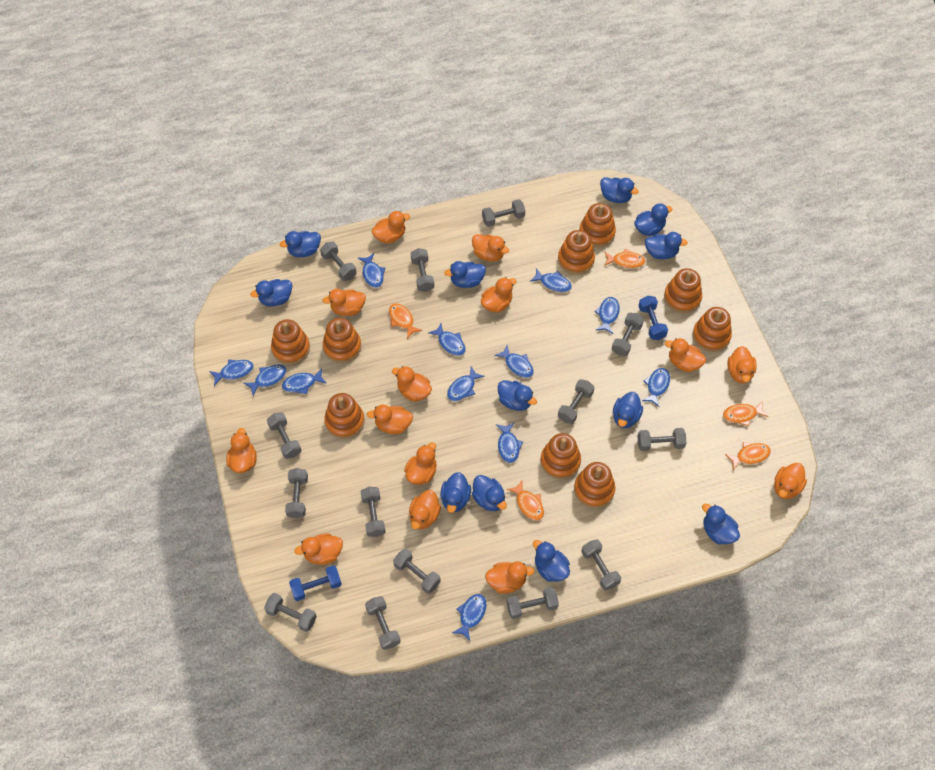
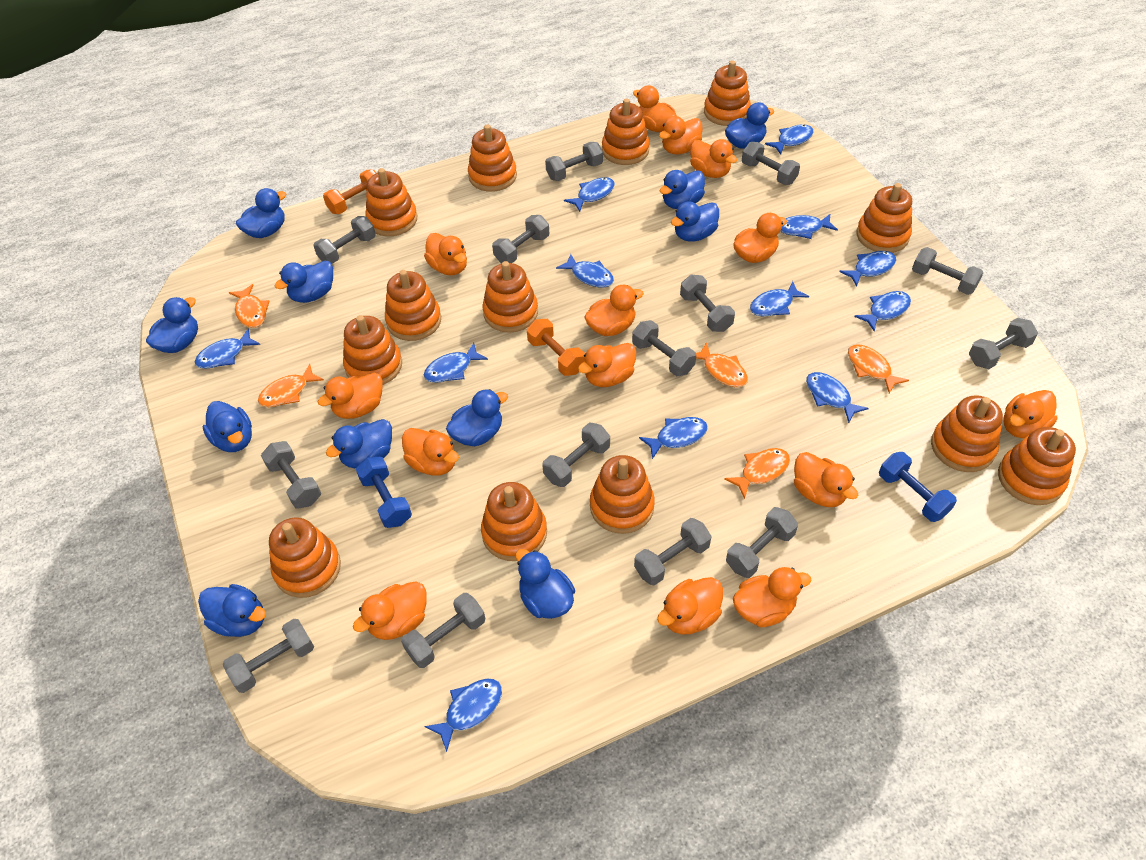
blue duck: [251,279,292,306] [280,231,321,257] [440,472,471,513] [444,261,486,288] [472,475,507,511] [498,380,537,411] [533,540,570,582] [600,177,639,203] [613,392,643,428] [634,204,672,236] [645,232,688,259] [702,504,740,544] = 12 -> [146,297,198,353] [198,584,266,637] [202,401,252,452] [236,188,286,238] [274,261,333,303] [326,419,392,468] [446,389,508,446] [515,549,575,619] [660,170,705,209] [671,201,719,242] [725,102,774,149] = 11
orange dumbbell: none = 0 -> [323,170,376,214] [527,319,585,376] = 2
orange stacking toy: [271,319,310,365] [323,318,361,363] [324,393,365,439] [541,433,581,479] [558,230,595,275] [574,462,615,508] [579,203,616,247] [664,268,702,313] [693,307,732,352] = 9 -> [269,517,341,598] [343,315,402,385] [365,168,417,236] [385,270,441,341] [468,124,517,192] [481,482,547,561] [482,261,538,333] [590,455,655,534] [602,98,650,165] [704,60,751,126] [856,183,912,253] [931,395,1003,472] [998,427,1076,505] = 13

